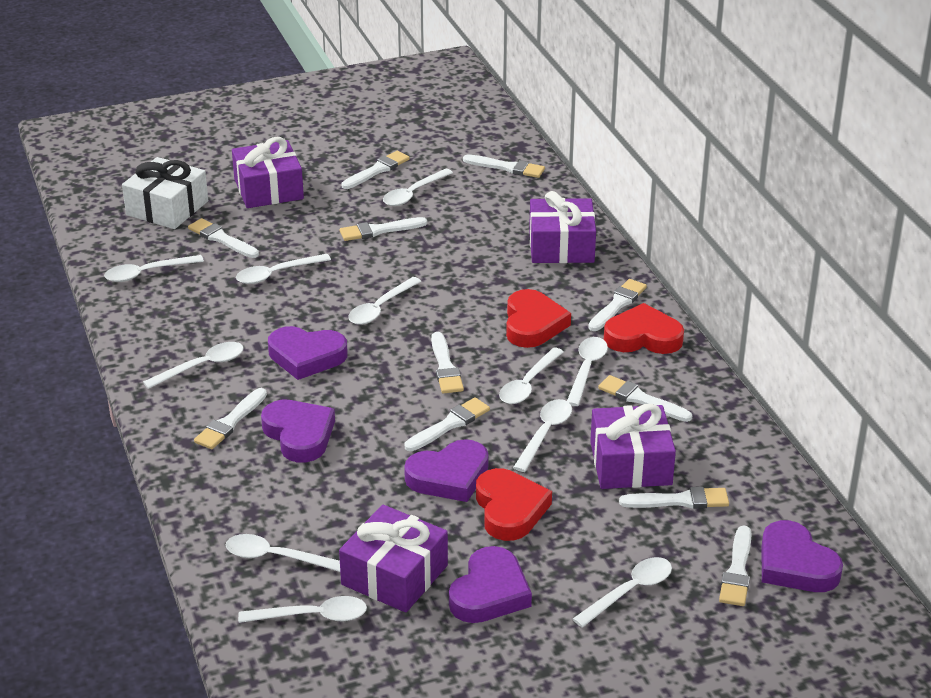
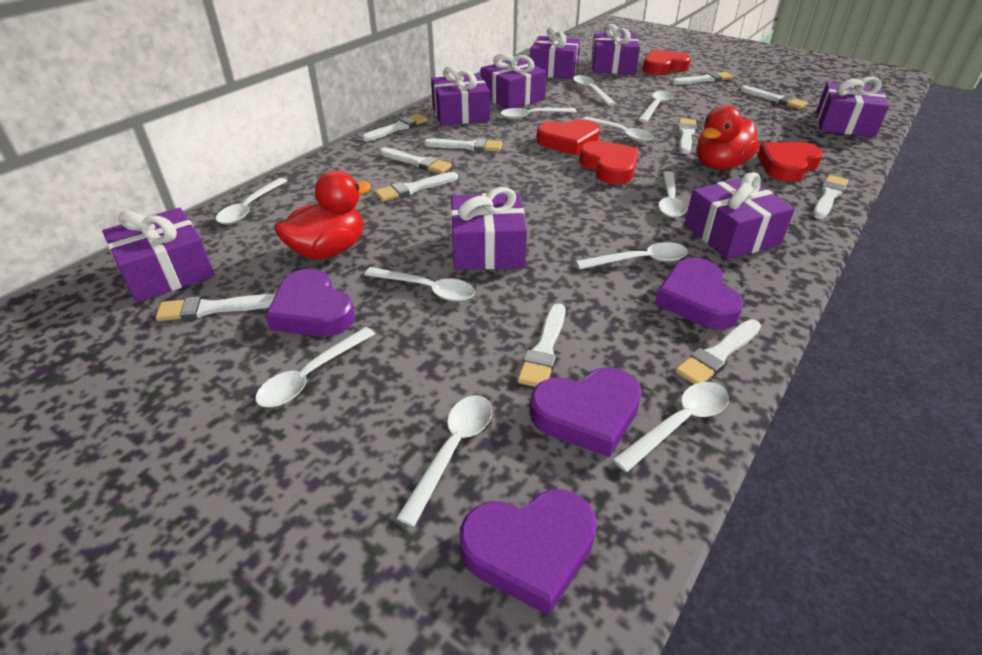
purple gift: [232,137,304,208] [339,505,448,612] [529,191,596,263] [590,404,676,489] = 4 -> [102,208,215,303] [431,66,490,126] [451,187,527,270] [481,53,547,109] [530,27,580,79] [592,24,640,74] [684,172,795,259] [816,77,889,137] = 8
purple heart: [261,400,335,463] [268,326,348,380] [404,439,489,502] [449,546,532,623] [761,520,843,592] = 5 -> [265,269,355,337] [460,489,597,615] [530,367,642,457] [655,258,744,329] = 4
red duck: none = 0 -> [274,171,371,260] [697,105,760,170] = 2
red heart: [476,468,552,541] [506,289,571,348] [604,303,684,354] = 3 -> [537,120,600,156] [579,141,639,184] [643,50,691,75] [757,142,823,182] = 4
white gift: [122,157,208,229] = 1 -> none = 0

